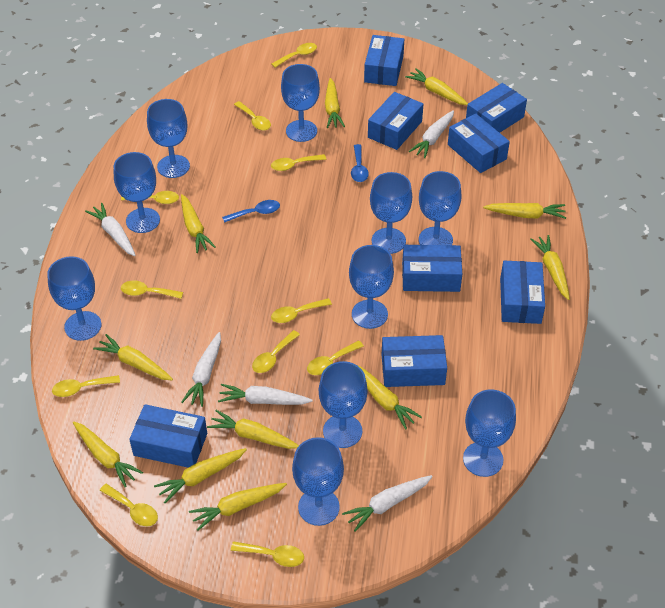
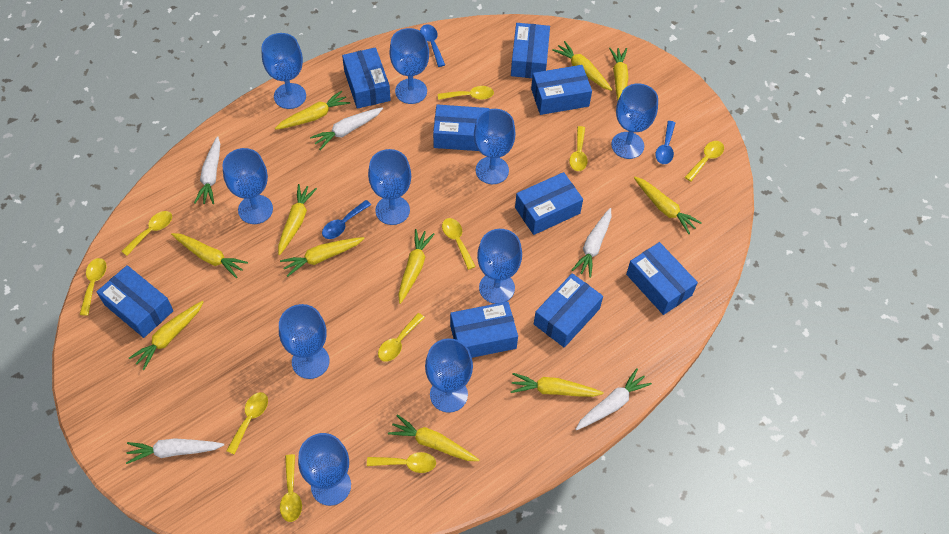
blue box: [129,404,207,468] [364,35,404,86] [368,92,423,150] [382,335,447,387] [402,245,462,292] [448,114,510,173] [466,83,527,133] [500,261,545,324] = 8 -> [97,265,174,338] [342,47,391,109] [433,105,489,151] [450,301,518,358] [511,23,550,78] [515,172,583,235] [531,65,592,115] [534,273,603,348] [626,242,698,315] = 9
blue spoon: [222,200,280,223] [351,144,369,182] = 2 -> [322,200,371,239] [420,24,445,67] [655,121,675,164] = 3
yellow spoon: [52,375,120,397] [100,484,158,526] [121,191,179,204] [121,281,183,299] [231,541,304,567] [234,101,271,131] [252,330,300,373] [271,154,326,171] [271,298,332,323] [272,43,317,68] [307,341,364,375] = 11 -> [80,258,106,316] [121,211,172,256] [226,392,268,455] [280,454,302,522] [367,452,436,473] [378,313,425,361] [438,86,494,100] [442,218,476,270] [569,126,588,171] [685,141,724,182] = 10

